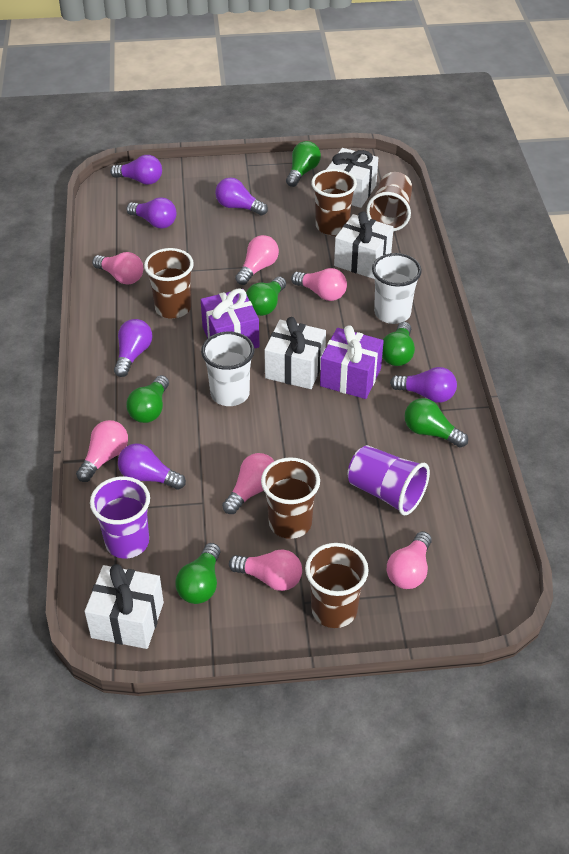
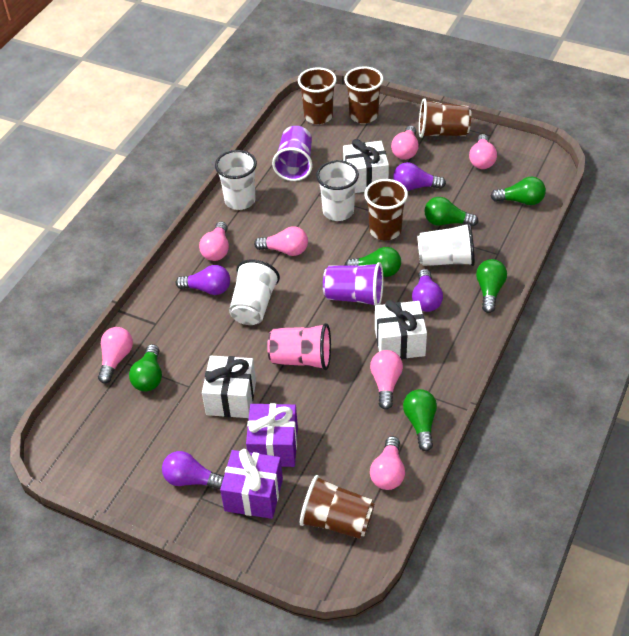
pink cup: none = 0 -> [267,323,331,370] = 1
purple light bulb: [110,155,162,185] [114,319,152,377] [118,443,186,490] [126,197,177,228] [215,177,268,216] [390,367,457,402] = 6 -> [162,451,224,490] [176,265,230,295] [393,162,446,191] [412,269,443,312] = 4
white cup: [201,331,254,406] [372,253,422,324] = 2 -> [215,150,257,210] [229,259,280,325] [316,160,359,221] [417,222,475,266] = 4
white gift: [85,564,164,649] [264,317,326,389] [326,148,378,208] [334,211,394,279] = 4 -> [202,356,256,418] [343,139,389,193] [375,300,427,359] = 3

